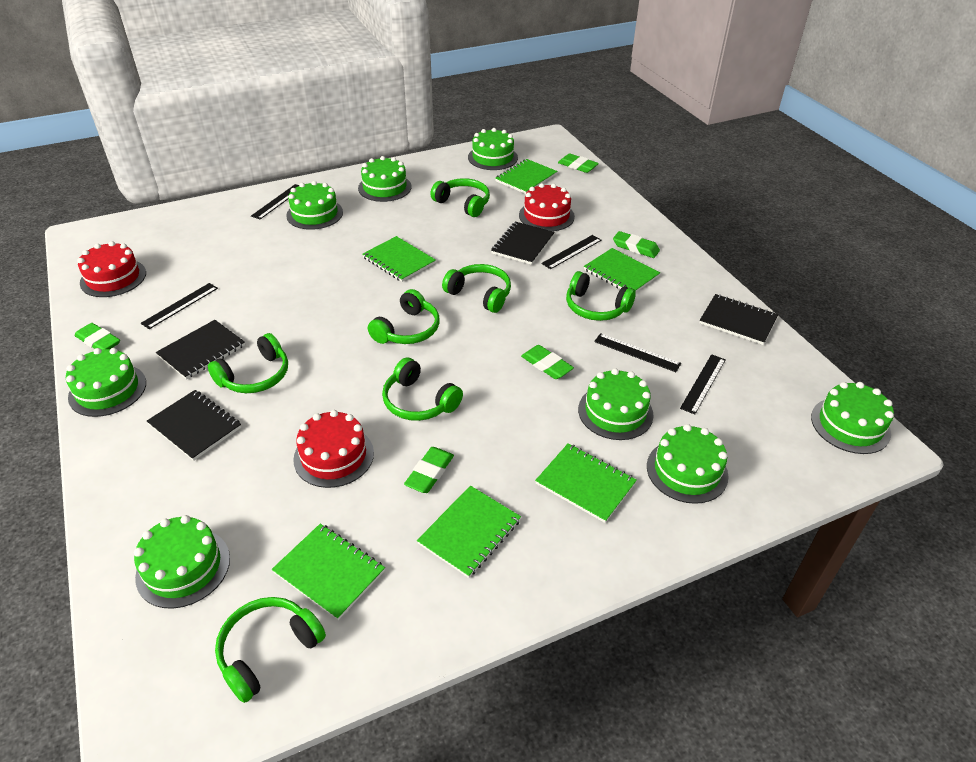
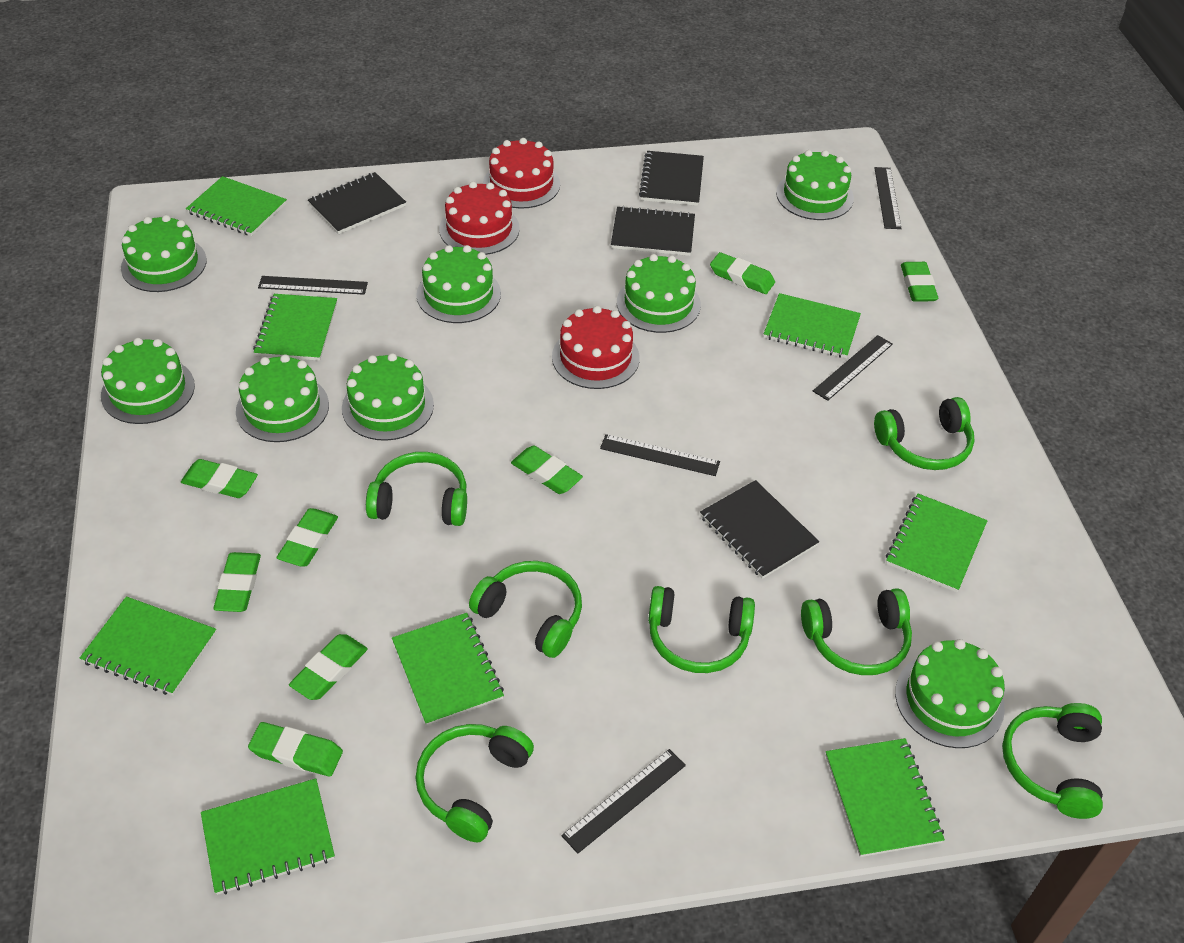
green eraser: [75,323,120,350] [404,447,454,493] [521,345,574,379] [558,153,599,173] [613,231,660,258] = 5 -> [181,459,258,498] [213,552,261,612] [248,722,343,777] [276,508,338,566] [289,634,368,700] [511,446,583,494] [710,252,775,294] [901,262,938,302] = 8
green notebook: [272,524,385,620] [362,236,436,282] [417,486,521,578] [495,159,557,194] [535,443,637,523] [584,248,660,292] = 6 -> [80,596,216,696] [186,176,287,236] [201,778,335,895] [253,294,337,361] [392,613,504,726] [764,293,861,358] [826,738,945,857] [886,494,988,592] = 8

